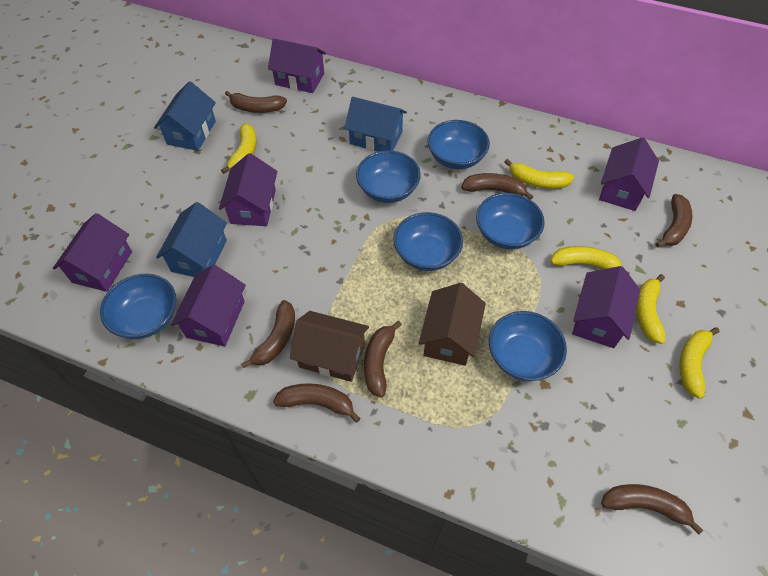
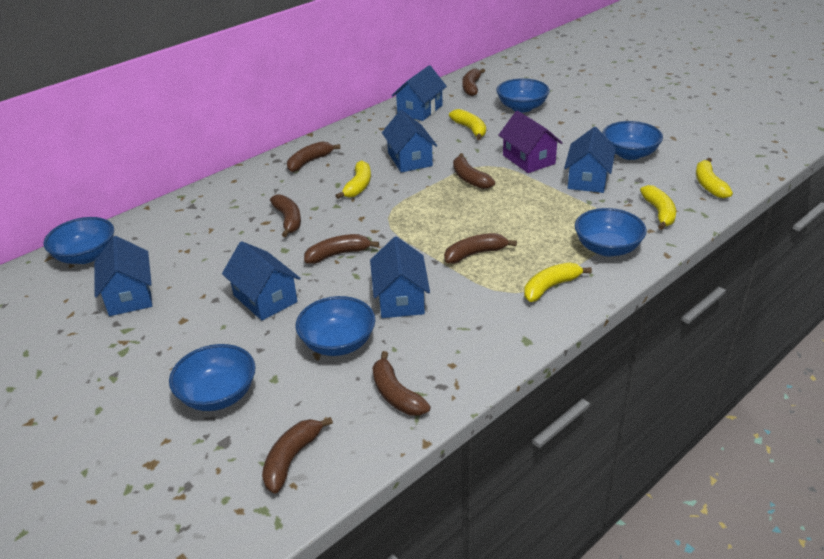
blue house: [154,81,216,151] [156,202,227,277] [344,97,407,152] = 3 -> [94,236,152,316] [222,241,300,320] [370,236,430,318] [382,110,437,173] [392,65,447,121] [564,127,616,193] = 6
brown banana: [225,91,287,113] [241,300,295,368] [273,383,361,423] [364,321,402,397] [461,173,533,200] [601,484,703,535] [655,194,692,248] = 7 -> [262,417,333,494] [270,194,301,237] [287,141,340,172] [304,234,379,264] [373,351,431,416] [444,233,517,264] [453,153,495,189] [462,68,485,96] = 8
brown house: [290,311,369,382] [419,283,486,366] = 2 -> none = 0
purple house: [53,213,132,292] [171,265,246,347] [219,153,277,226] [268,38,326,93] [572,266,640,348] [599,137,659,211] = 6 -> [498,110,562,173] = 1

